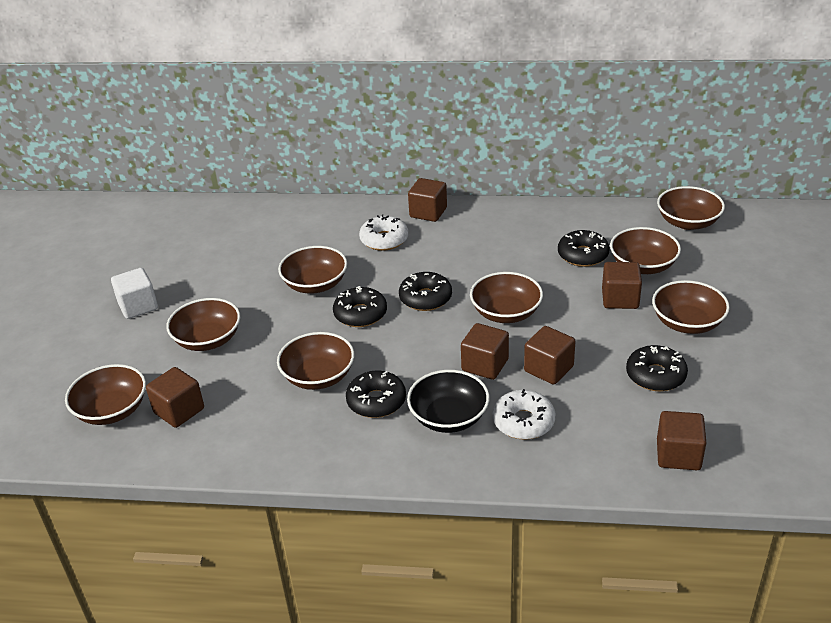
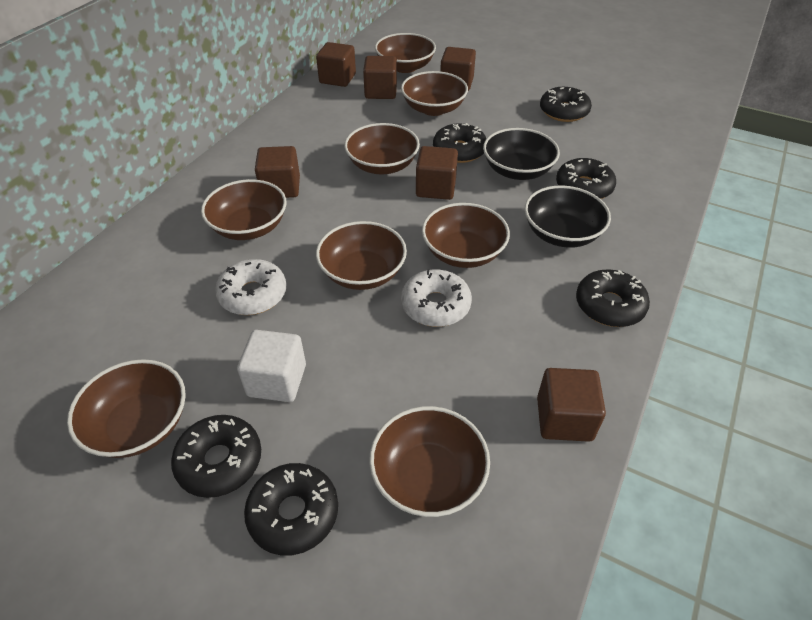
black bowl: [407,370,490,433] = 1 -> [483,128,560,180] [524,186,611,248] = 2
black donut: [333,286,387,327] [346,370,406,418] [399,272,452,311] [558,230,610,267] [626,345,688,391] = 5 -> [171,415,261,498] [244,463,338,556] [433,123,486,163] [540,87,592,122] [556,158,616,199] [576,269,650,327] = 6

